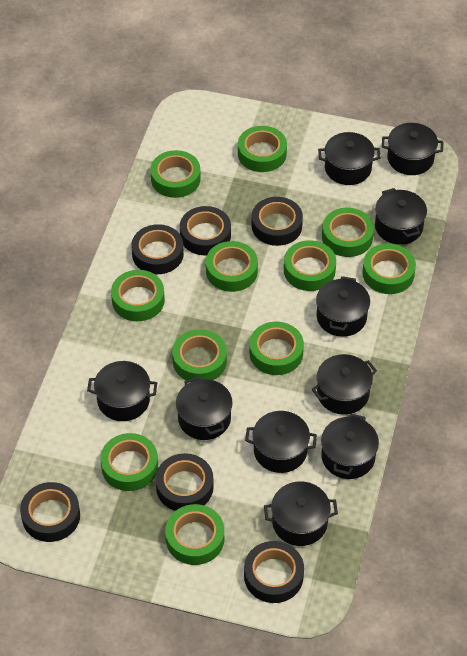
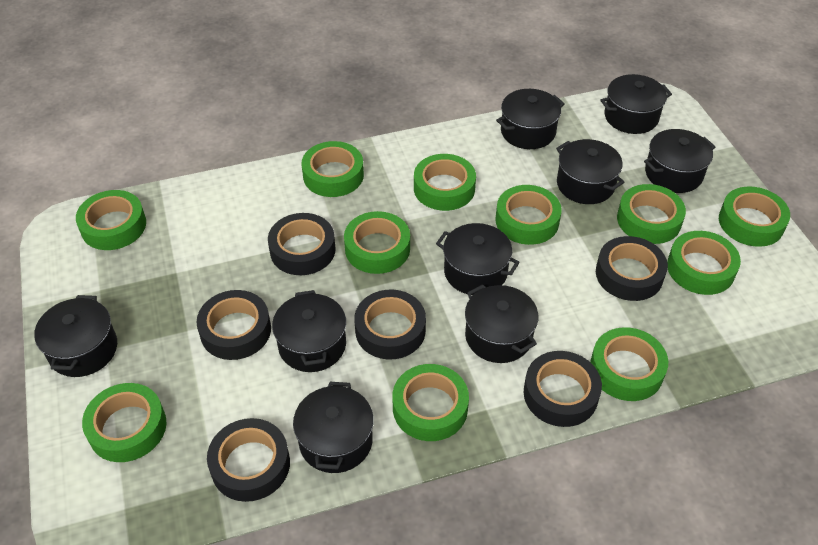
black pot: [87,361,157,421] [176,377,233,440] [245,411,317,473] [264,482,338,546] [312,354,377,415] [316,276,370,337] [318,132,381,185] [321,414,379,479] [375,188,427,245] [382,123,443,175] = 10 -> [34,295,117,377] [272,290,346,372] [293,382,374,473] [436,223,520,295] [465,284,538,363] [496,89,565,149] [556,139,624,204] [600,74,672,134] [644,129,715,193] = 9

